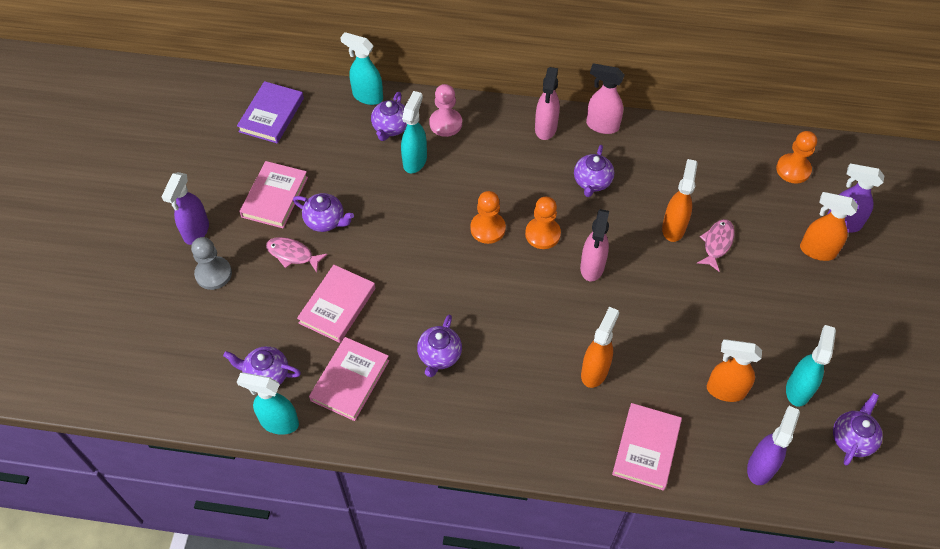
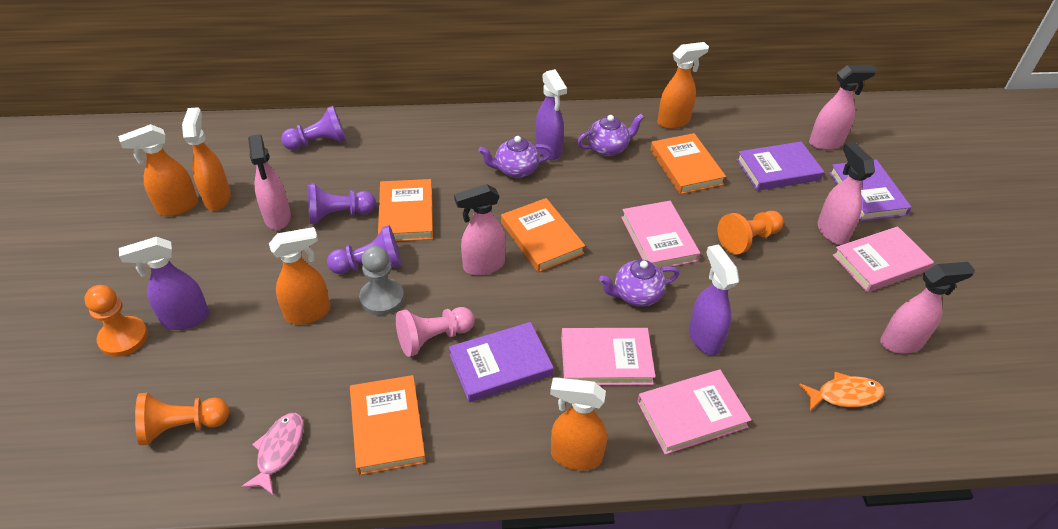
orange book: none = 0 -> [350,375,426,475] [378,179,433,241] [501,198,585,272] [650,133,726,194] = 4
orange fish: none = 0 -> [799,372,885,411] = 1
orange spray bottle: [581,307,619,388] [662,159,698,242] [707,339,762,402] [800,192,858,261] = 4 -> [118,124,198,216] [182,107,231,211] [269,227,330,325] [550,377,607,470] [657,42,709,129] = 5
pink fish: [266,237,328,272] [697,219,735,272] = 2 -> [241,413,304,496] = 1
pink spray bottle: [535,67,560,140] [580,209,609,281] [586,63,625,134] = 3 -> [248,134,291,230] [454,184,506,275] [809,65,877,150] [817,142,875,245] [880,262,975,354] = 5
purple book: [237,81,304,143] = 1 -> [449,322,554,402] [736,142,824,191] [829,160,911,221] = 3
purple pawn: none = 0 -> [281,106,346,150] [308,183,376,224] [327,225,401,274] = 3
purple teapot: [223,346,301,384] [293,193,354,232] [371,92,407,141] [417,314,462,377] [574,145,614,197] [833,393,883,466] = 6 -> [478,136,553,178] [577,114,644,156] [599,260,679,307] = 3
turquoise spray bottle: [237,372,299,435] [340,32,383,105] [401,91,427,173] [786,325,836,407] = 4 -> none = 0

